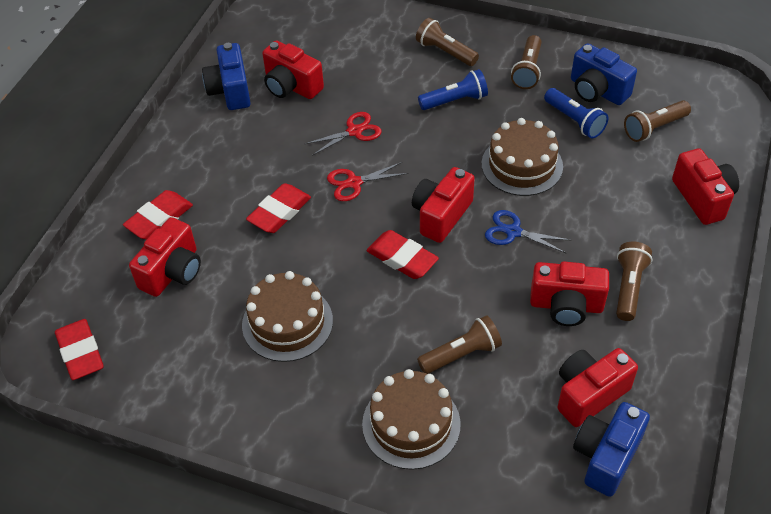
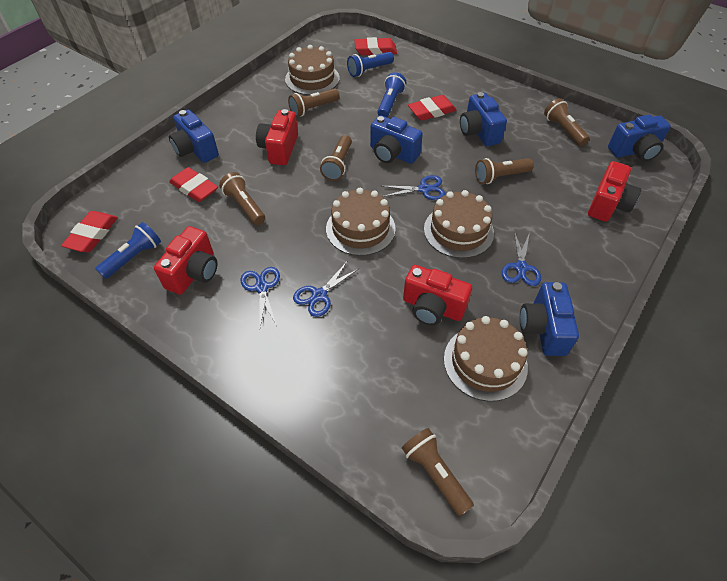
blue camera: [202,43,251,110] [571,43,637,105] [573,402,650,497] = 3 -> [169,110,219,163] [370,115,423,164] [460,92,507,146] [520,282,579,356] [608,115,671,161] = 5
blue flashlight: [418,69,488,110] [544,88,608,138] = 2 -> [95,222,161,279] [347,52,394,77] [377,72,406,117] = 3
blue scissors: [485,210,570,254] = 1 -> [240,267,280,327] [293,262,358,317] [382,175,446,200] [502,230,541,286] = 4
brown cake: [242,271,333,362] [362,369,461,470] [481,118,563,196] = 3 -> [285,45,339,95] [326,188,396,256] [424,190,494,258] [444,316,528,401] = 4
brown flashlight: [416,18,479,66] [417,315,502,374] [511,35,542,89] [616,242,653,321] [624,100,691,142] = 5 -> [219,172,265,225] [288,88,339,117] [320,135,352,181] [402,428,474,517] [475,158,534,184] [544,98,590,146] = 6
red camera: [129,217,201,297] [262,40,324,99] [412,167,475,243] [530,262,609,326] [558,348,638,427] [672,148,739,225] = 6 -> [154,226,217,295] [256,109,298,165] [403,265,472,325] [588,161,641,222] = 4
red scissors: [305,112,382,156] [327,162,408,201] = 2 -> none = 0

